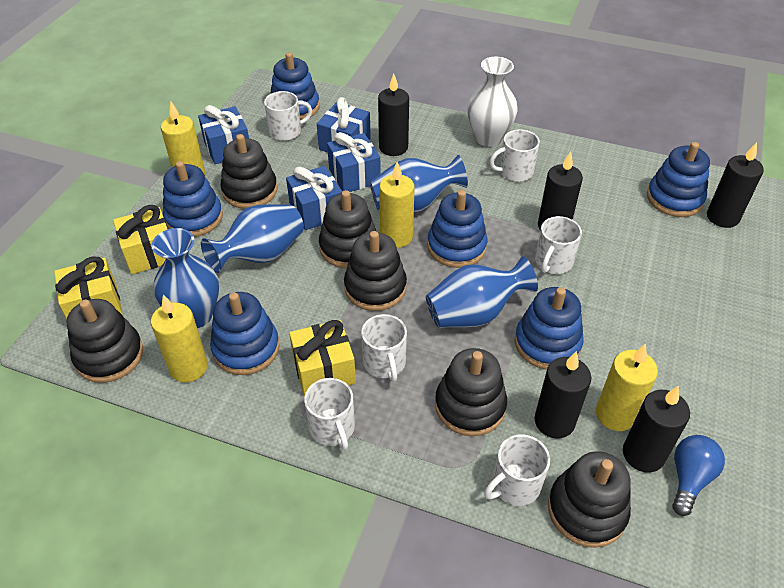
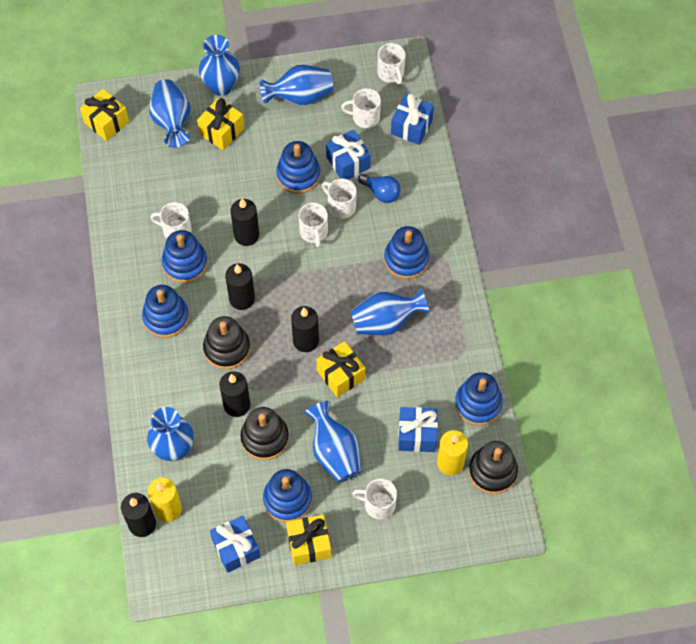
black stacking toy: [67,299,143,383] [220,134,278,209] [319,190,376,268] [344,231,407,311] [435,348,507,436] [548,451,631,548] = 6 -> [203,316,250,369] [240,407,289,460] [469,441,518,494] = 3
blue vase: [151,228,219,328] [201,204,304,273] [370,155,468,213] [426,256,538,328] = 4 -> [147,407,194,461] [149,79,190,148] [199,35,240,96] [260,65,333,106] [304,401,361,483] [350,288,430,335] = 6
white vase: [467,57,518,147] = 1 -> none = 0
yellow candle: [151,295,208,382] [161,102,205,175] [379,162,415,248] [596,344,658,431] = 4 -> [148,477,182,522] [437,430,468,475] = 2
yellow gift: [54,256,123,319] [113,205,168,274] [289,320,356,396] = 3 -> [80,89,129,141] [197,98,244,151] [286,515,331,565] [316,341,365,397] = 4

